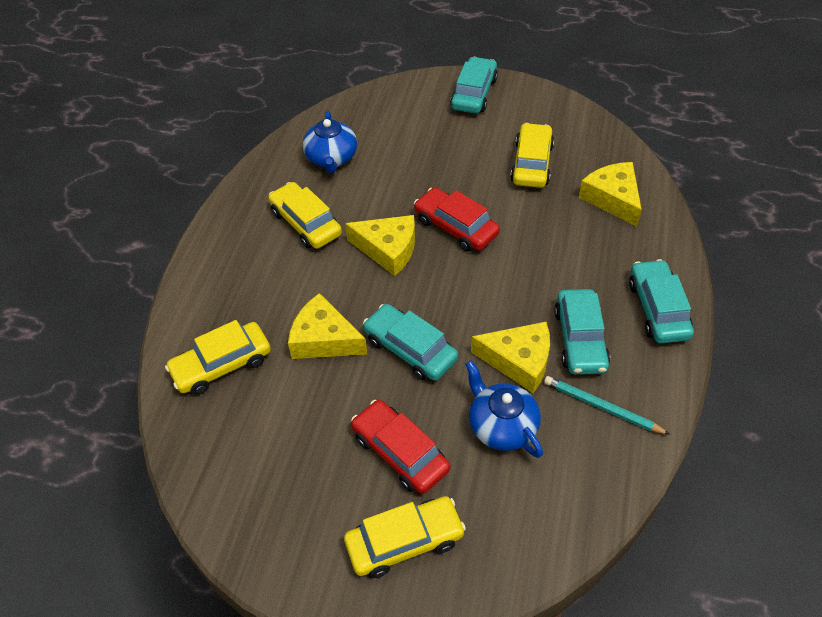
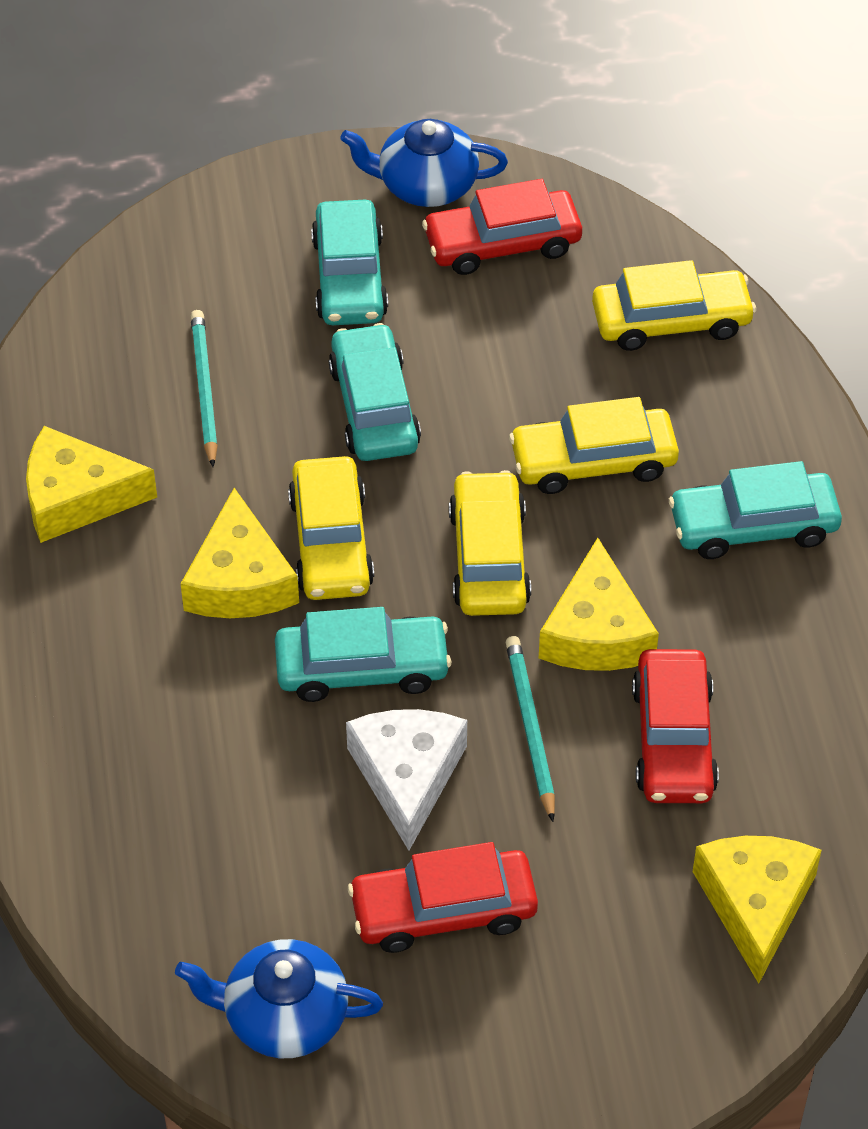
red car: [351,400,450,494] [414,187,500,252] = 2 -> [348,842,538,953] [422,179,582,275] [632,649,719,803] = 3
turquoise pencil: [544,376,670,435] = 1 -> [191,310,218,467] [505,636,555,822] = 2
white cheese: none = 0 -> [346,709,467,850] = 1

